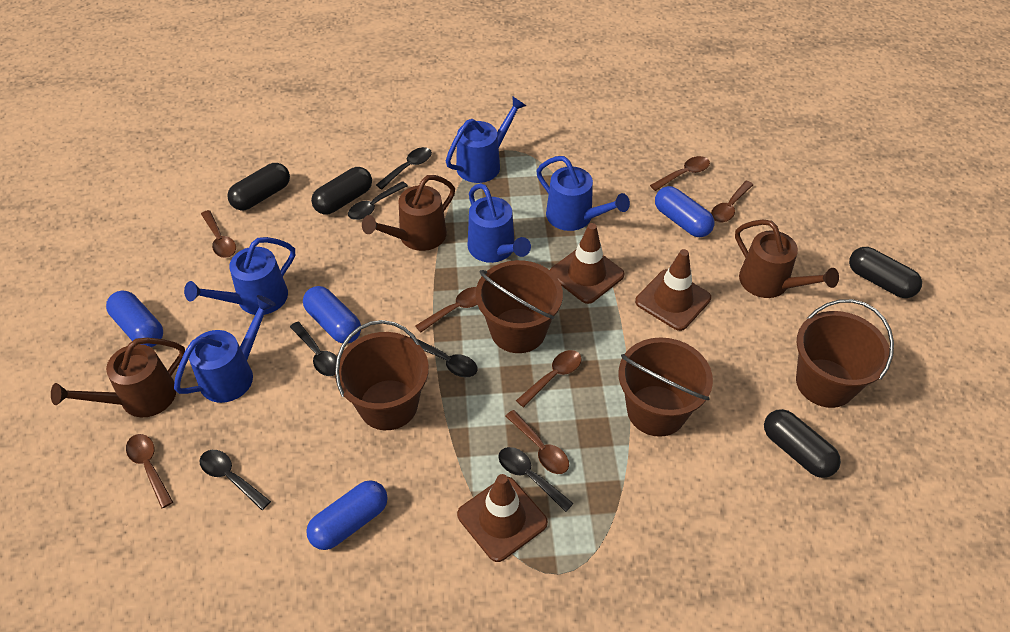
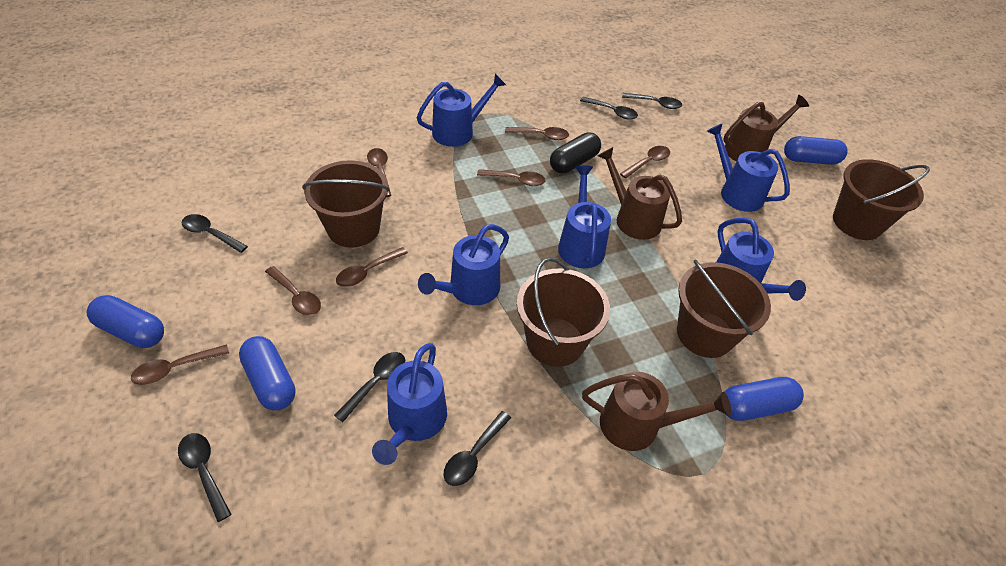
black capsule: [227,163,290,211] [311,167,372,215] [764,409,841,478] [849,247,922,298] = 4 -> [550,132,601,174] = 1
blue watering can: [174,295,276,403] [184,237,295,315] [446,96,526,183] [467,183,531,263] [536,156,630,231] = 5 -> [372,343,447,465] [417,74,506,147] [418,224,509,305] [558,166,611,268] [707,123,790,212] [716,217,806,301] = 6
brown traffic cone: [457,474,548,562] [550,223,624,304] [635,249,711,331] = 3 -> none = 0

